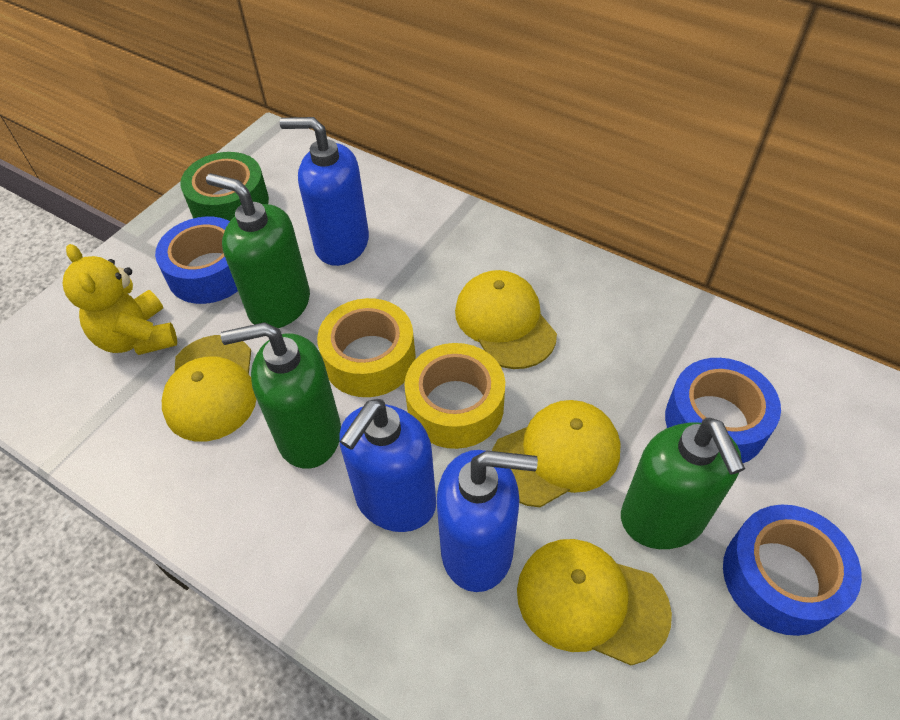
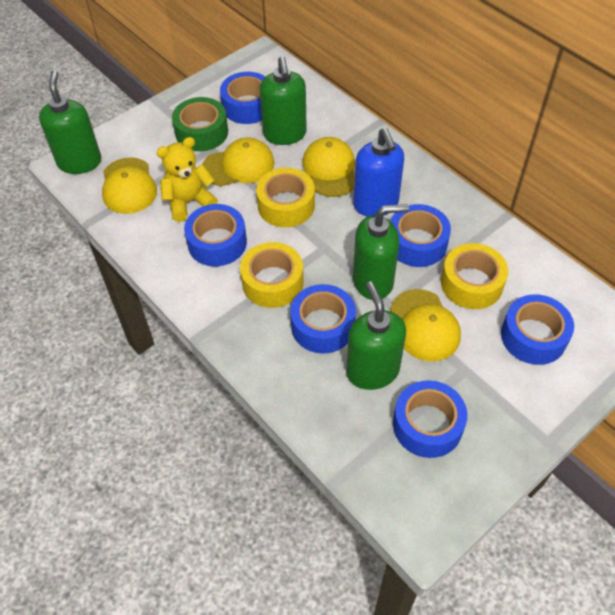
blue soap dispenser: [280,117,369,266] [339,399,436,532] [437,450,538,592] = 3 -> [353,128,404,216] = 1
blue tape: [155,217,238,304] [665,358,781,463] [723,505,862,636] = 3 -> [184,204,247,266] [220,72,265,124] [290,284,356,354] [390,204,451,267] [393,380,467,458] [501,294,574,365] = 6
green soap dispenser: [206,173,310,328] [220,322,341,469] [621,418,745,549] = 3 -> [39,70,101,174] [260,56,307,145] [346,282,406,390] [353,204,409,300] = 4
yellow tape: [317,298,416,397] [404,343,505,449] = 2 -> [240,242,303,308] [256,168,315,227] [441,243,508,309] = 3

